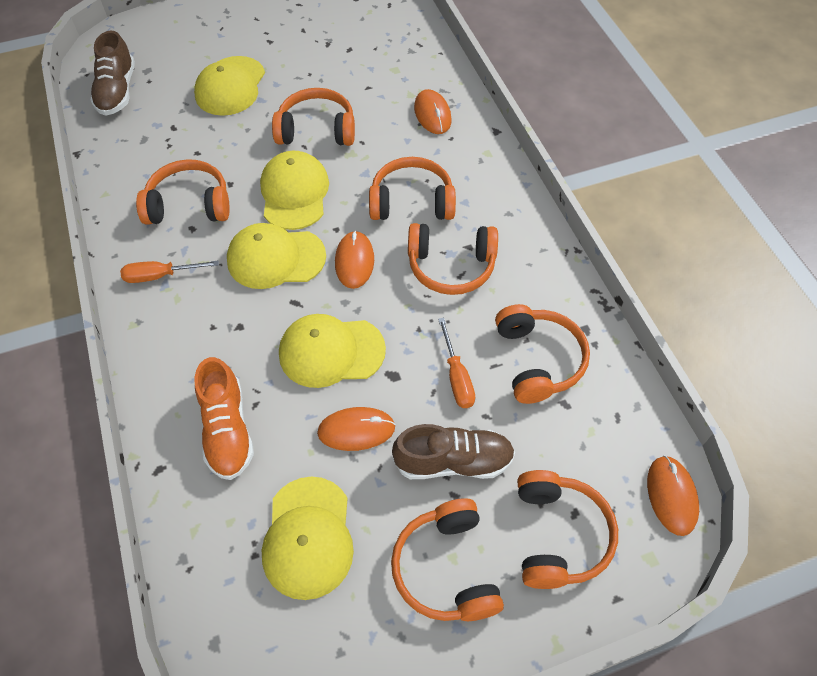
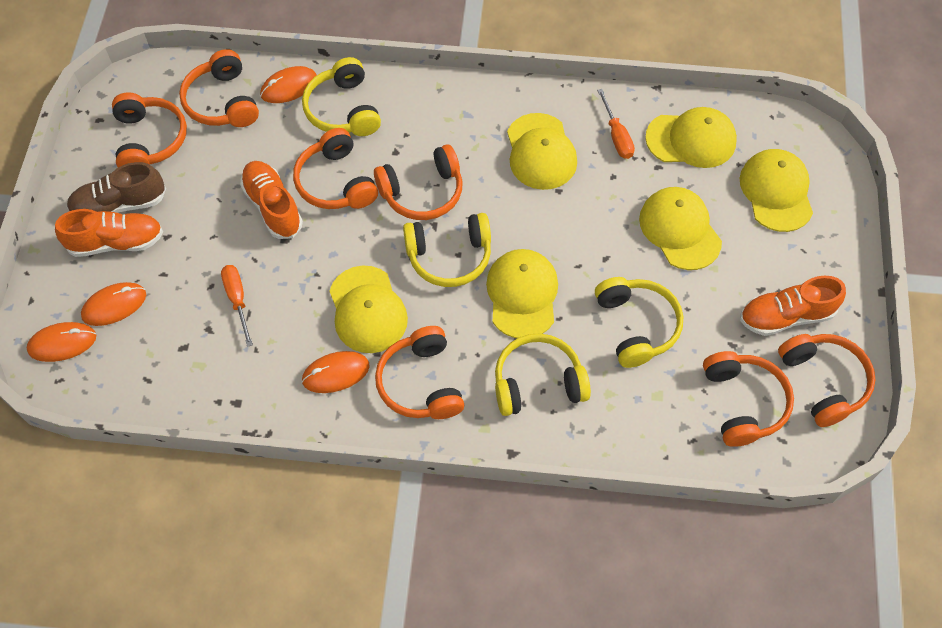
brown shoe: [90,30,135,116] [392,424,515,479] = 2 -> [67,162,166,213] = 1
orange shoe: [195,357,254,480] = 1 -> [55,209,163,257] [240,161,303,239] [740,276,846,336] = 3
yellow cap: [194,56,265,116] [227,223,326,289] [260,150,329,230] [262,477,354,600] [279,314,386,388] = 5 -> [329,266,408,353] [486,249,558,338] [507,113,577,190] [639,187,722,270] [645,107,737,168] [740,149,813,232] = 6
yellow headphones: none = 0 -> [302,57,381,136] [403,213,491,287] [495,333,591,416] [595,277,683,368] = 4

